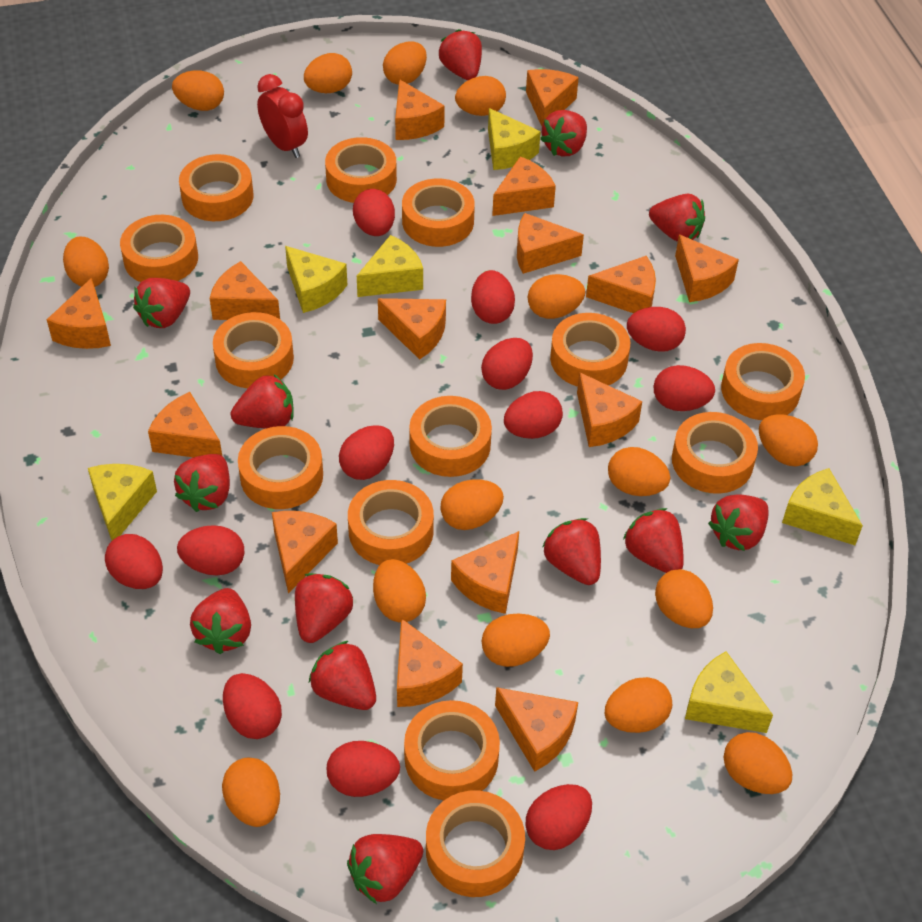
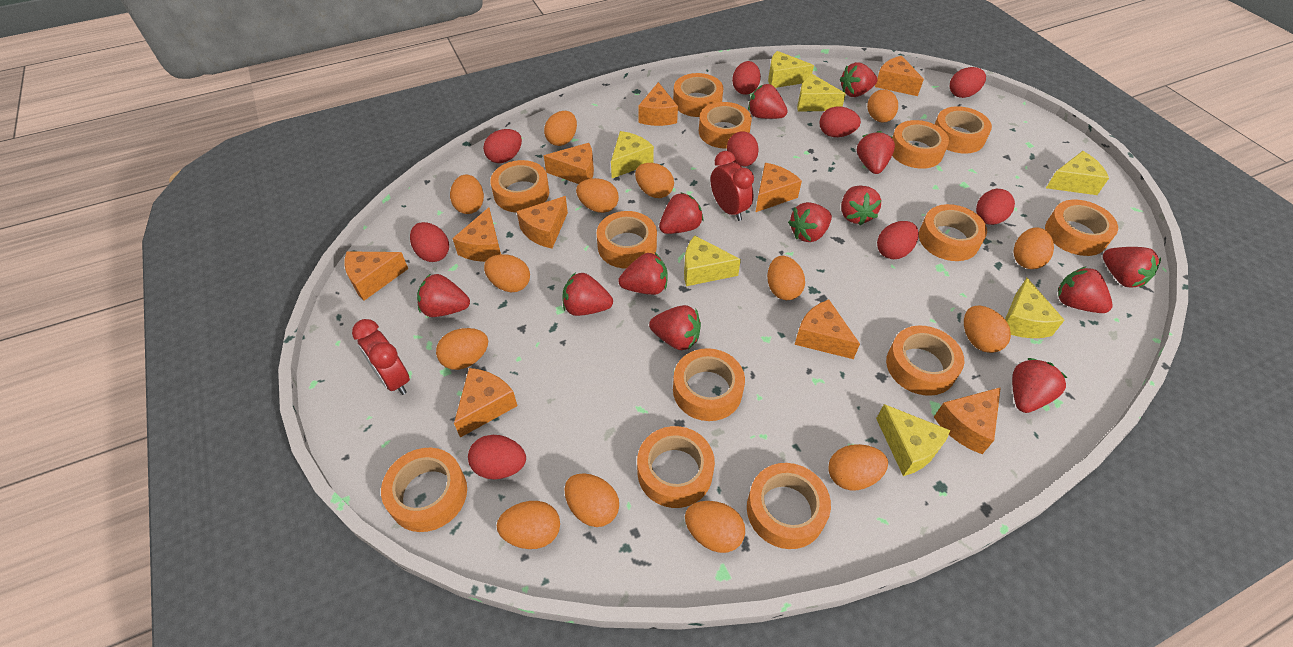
orange cheese: [47,278,111,349] [148,392,222,458] [210,261,280,320] [272,511,338,594] [378,298,446,360] [395,79,445,140] [397,618,463,707] [451,531,519,614] [492,156,556,216] [495,687,578,772] [517,213,584,274] [526,69,579,126] [577,372,642,447] [586,256,656,313] [675,235,739,302] = 15 -> [345,251,408,301] [452,207,501,262] [454,368,518,438] [517,196,568,248] [544,143,594,184] [638,82,678,126] [756,163,802,212] [794,299,860,359] [875,56,924,96] [934,387,1001,454] = 10
orange egg: [63,237,109,287] [172,70,224,111] [222,757,280,827] [304,53,352,93] [373,559,426,623] [383,42,427,85] [440,479,504,530] [455,76,506,116] [482,614,550,667] [528,274,585,319] [605,677,672,733] [608,447,670,496] [655,569,713,628] [724,732,792,794] [759,414,818,466] = 15 -> [436,328,488,370] [450,174,484,214] [484,254,530,292] [497,501,560,549] [544,111,577,146] [565,473,619,527] [576,178,619,213] [635,163,674,198] [685,501,745,553] [767,256,805,300] [828,444,888,490] [867,90,898,122] [964,306,1011,353] [1013,227,1054,269] = 14
red clock: [257,74,308,158] = 1 -> [352,319,410,395] [711,151,754,221] = 2
red egg: [105,534,163,589] [177,525,244,575] [223,673,282,739] [327,741,400,797] [339,425,394,480] [353,189,395,236] [471,270,515,324] [481,338,533,390] [504,391,563,439] [526,784,592,850] [627,307,686,352] [654,365,715,411] = 12 -> [410,222,449,262] [468,435,526,479] [483,129,522,163] [727,131,759,166] [732,61,761,95] [819,107,861,137] [877,221,919,259] [950,67,986,98] [976,189,1015,225] = 9
yellow cheese: [88,464,157,541] [285,246,347,313] [357,235,423,297] [488,108,541,170] [685,651,773,733] [782,468,863,545] = 6 -> [611,131,654,178] [684,236,741,286] [768,51,814,88] [797,74,846,112] [876,404,950,476] [1005,278,1065,338] [1046,151,1109,195] = 7

